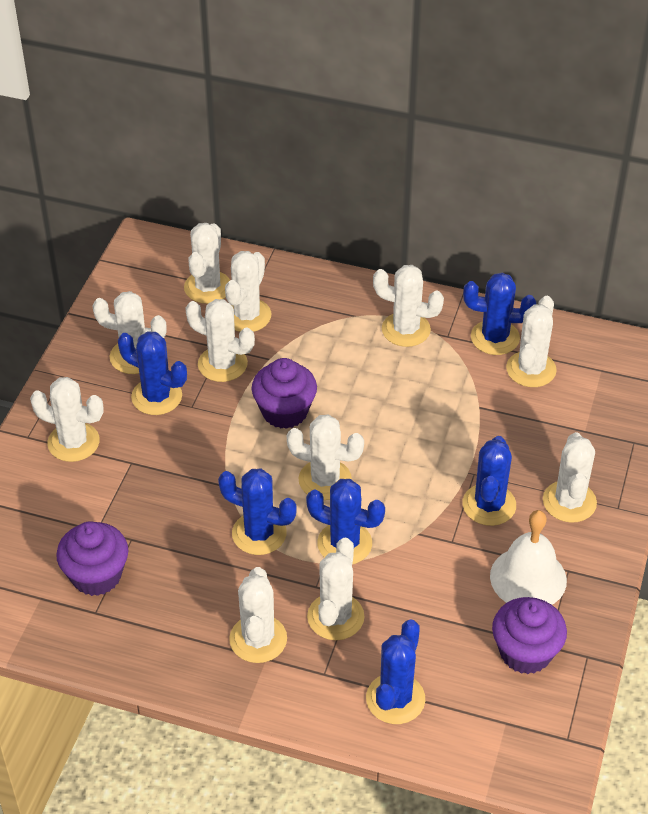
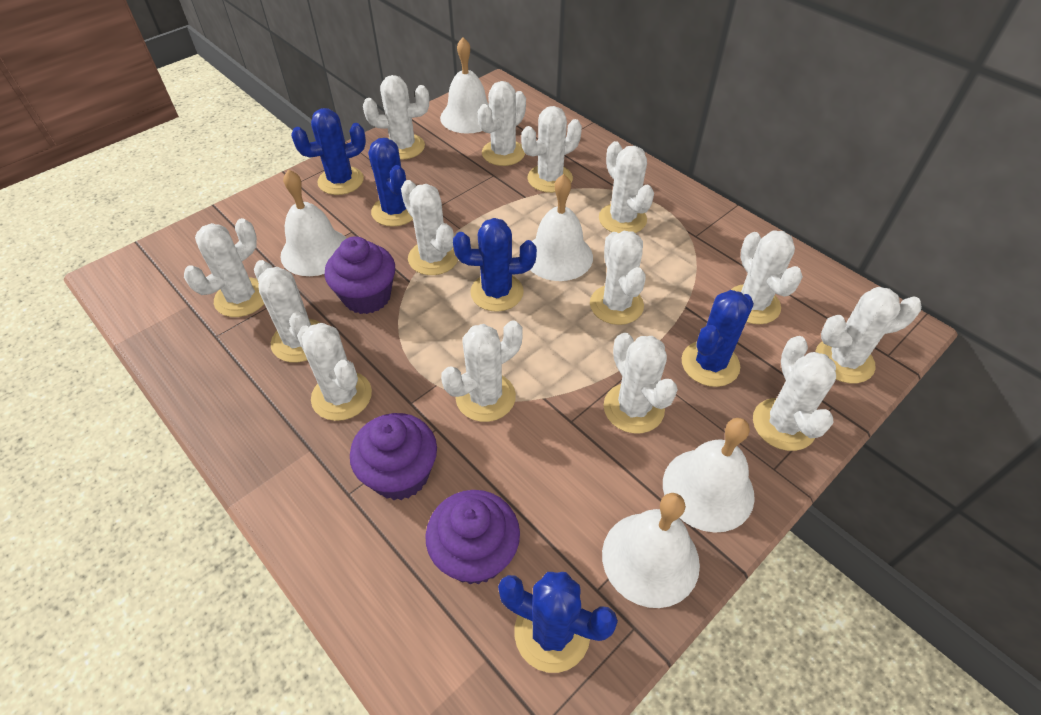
blue cactus: [118,331,187,415] [218,468,297,555] [306,479,385,564] [366,619,425,724] [462,436,516,526] [463,273,536,355] = 6 -> [291,108,366,195] [368,138,413,227] [453,218,537,312] [498,572,618,673] [682,290,754,387] = 5
white bell: [490,510,567,605] = 1 -> [280,169,347,276] [440,37,489,134] [530,174,593,281] [602,493,700,608] [663,418,755,533] = 5
white cactus: [30,377,104,462] [92,291,167,374] [184,223,230,304] [185,299,255,382] [225,251,271,332] [229,567,287,663] [287,414,364,500] [307,538,364,640] [373,265,444,347] [506,296,557,387] [543,432,597,523] = 11 -> [184,218,264,317] [254,260,321,362] [297,323,372,421] [363,75,429,160] [401,180,458,275] [441,320,523,422] [477,81,526,166] [521,106,582,193] [590,231,646,325] [599,141,654,233] [604,332,678,434] [731,230,803,324] [753,336,836,451] [815,287,922,383] = 14

